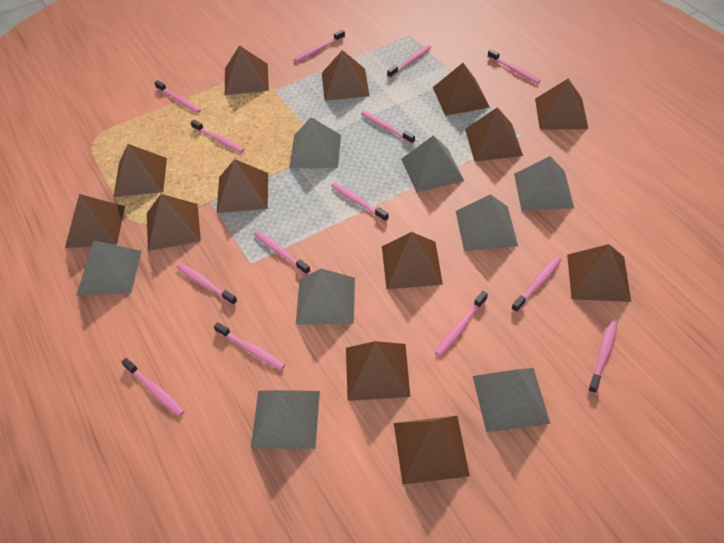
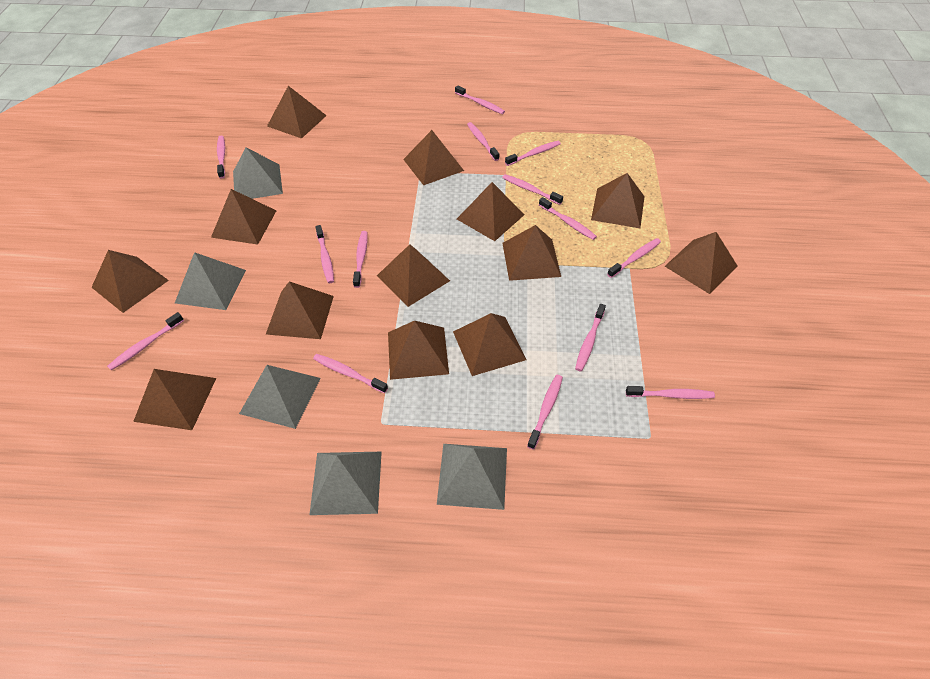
grey pyramid: [77,240,142,295] [251,390,320,449] [289,117,341,168] [296,269,355,325] [401,135,464,193] [456,194,518,251] [473,368,551,432] [514,156,574,211] = 8 -> [175,252,246,310] [233,147,283,199] [239,365,321,429] [309,452,382,515] [437,444,507,510] = 5

